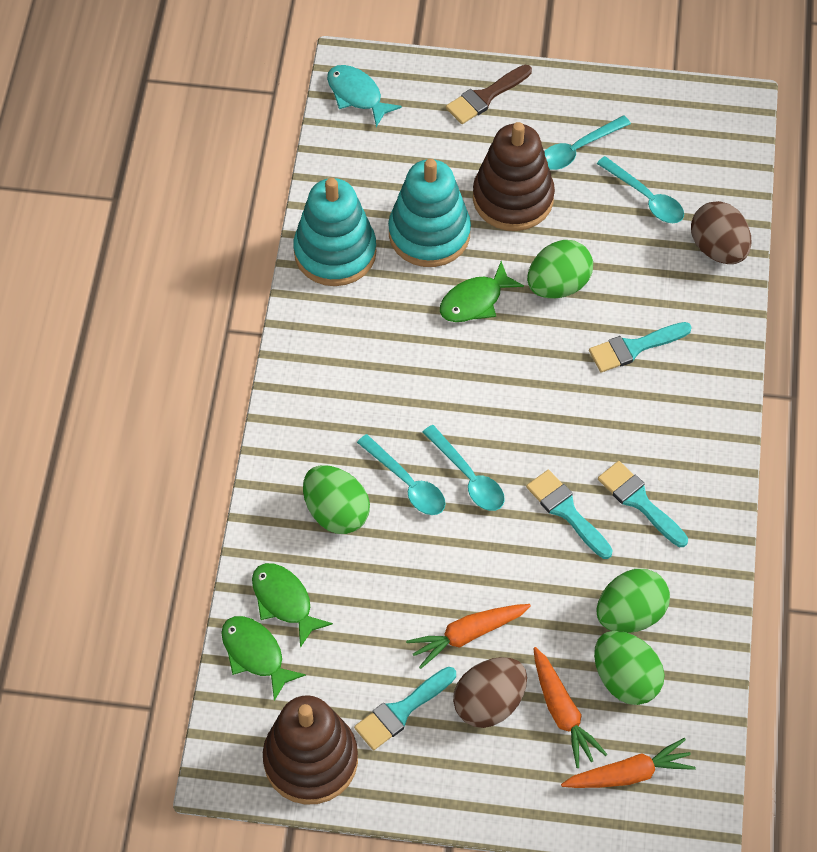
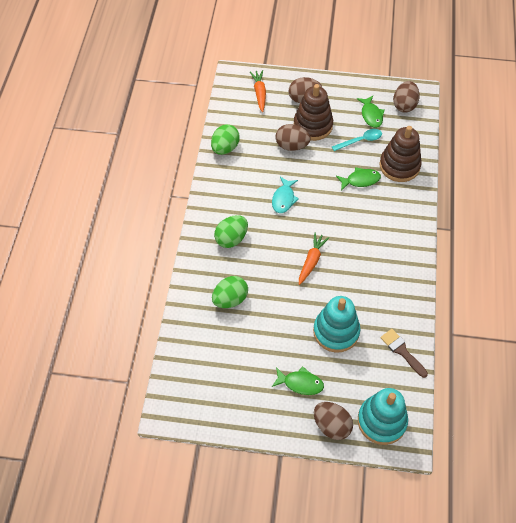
brown egg: [453,657,527,728] [691,201,752,264] = 2 -> [276,124,310,151] [289,77,322,103] [314,402,353,440] [393,81,420,113] = 4
green egg: [303,465,370,534] [527,240,593,299] [594,631,665,705] [596,569,670,633] = 4 -> [211,124,240,155] [212,276,248,308] [214,215,248,248] = 3
orange carrot: [406,604,531,669] [533,647,607,768] [561,738,696,788] = 3 -> [250,70,266,112] [299,233,329,285] = 2
turquoise brush: [354,667,456,750] [526,470,613,559] [589,322,692,372] [598,461,688,547] = 4 -> none = 0
turquoise spoon: [357,434,446,515] [423,425,505,511] [544,115,631,170] [597,156,684,223] = 4 -> [332,129,382,151] = 1

